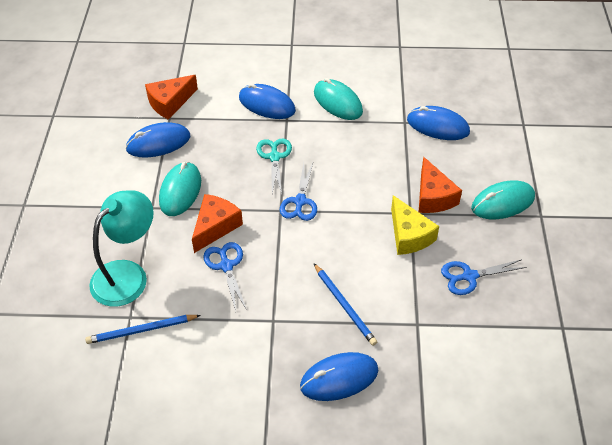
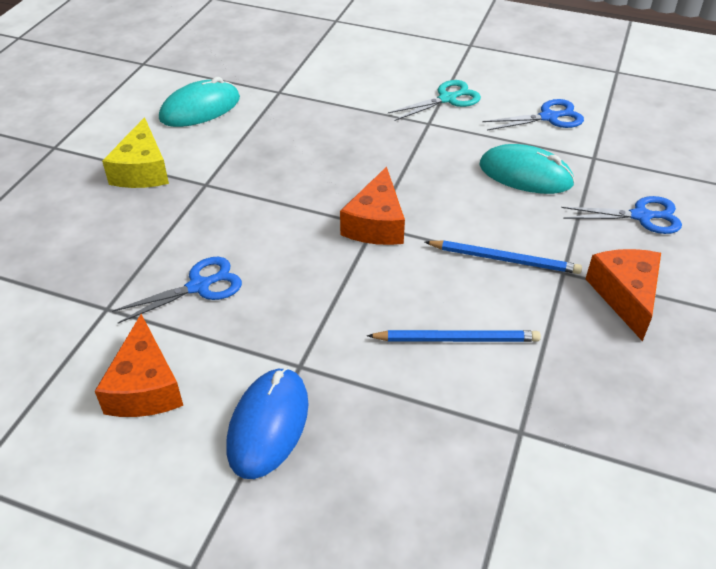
blue mouse: [125,122,190,157] [239,83,296,119] [300,352,379,401] [407,106,470,140] = 4 -> [226,367,309,479] = 1
turquoise lamp: [89,190,154,307] = 1 -> none = 0
turquoise mouse: [159,162,201,216] [314,78,363,120] [471,180,535,219] = 3 -> [159,77,240,127] [479,144,575,194] = 2

